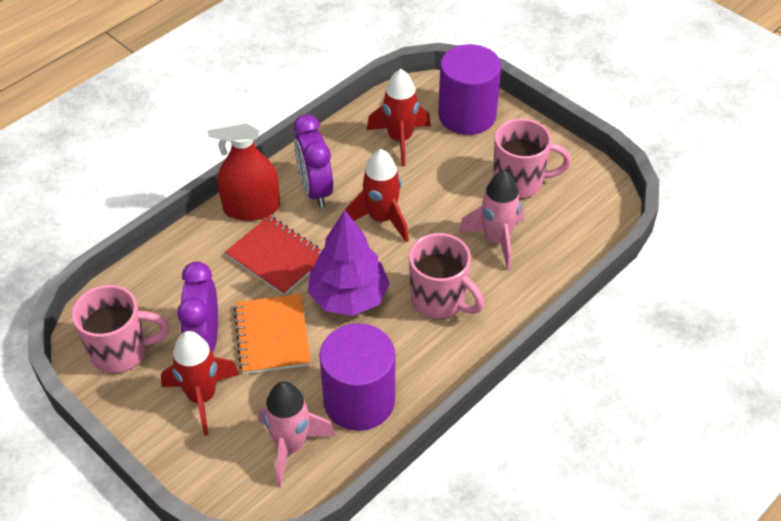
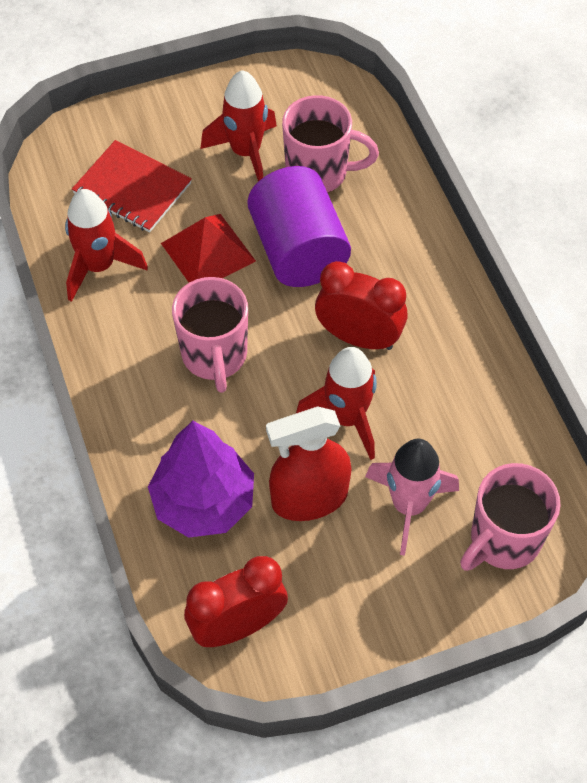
orange notebook: [234,294,311,374] = 1 -> none = 0
pink rocket: [258,381,336,487] [458,170,524,271] = 2 -> [365,439,459,556] = 1
purple clock: [177,262,218,353] [294,114,333,208] = 2 -> none = 0
purple cylinder: [319,323,395,431] [438,44,501,135] = 2 -> [247,166,351,287] = 1
red clock: none = 0 -> [184,556,288,647] [315,261,408,350] = 2
red pyramid: none = 0 -> [161,214,256,282] = 1

